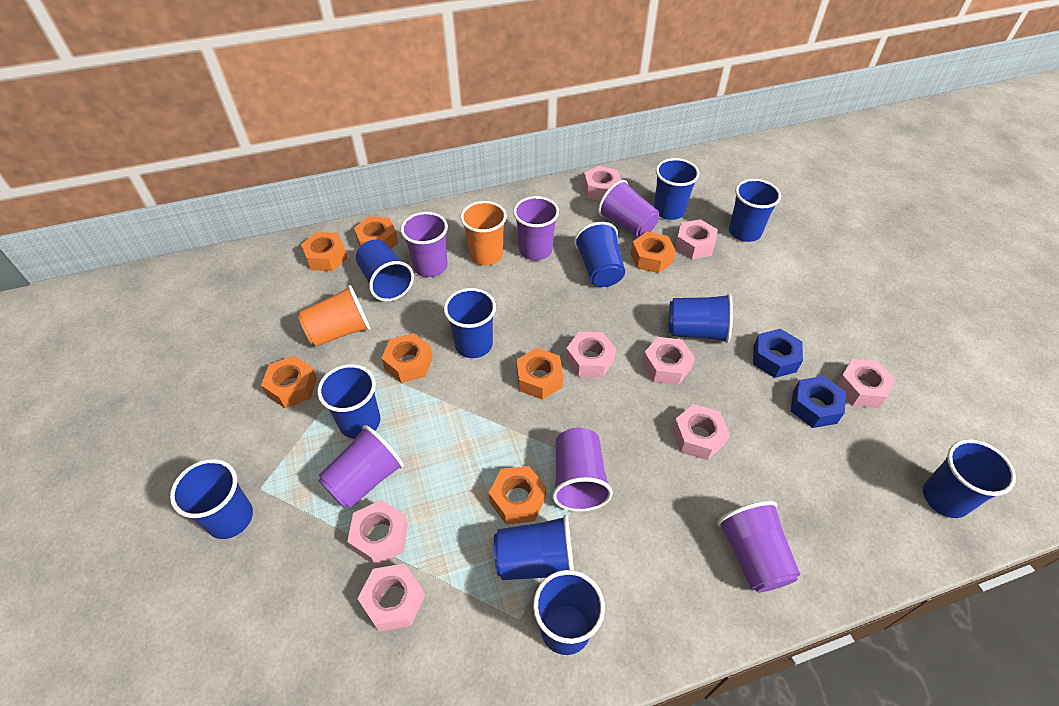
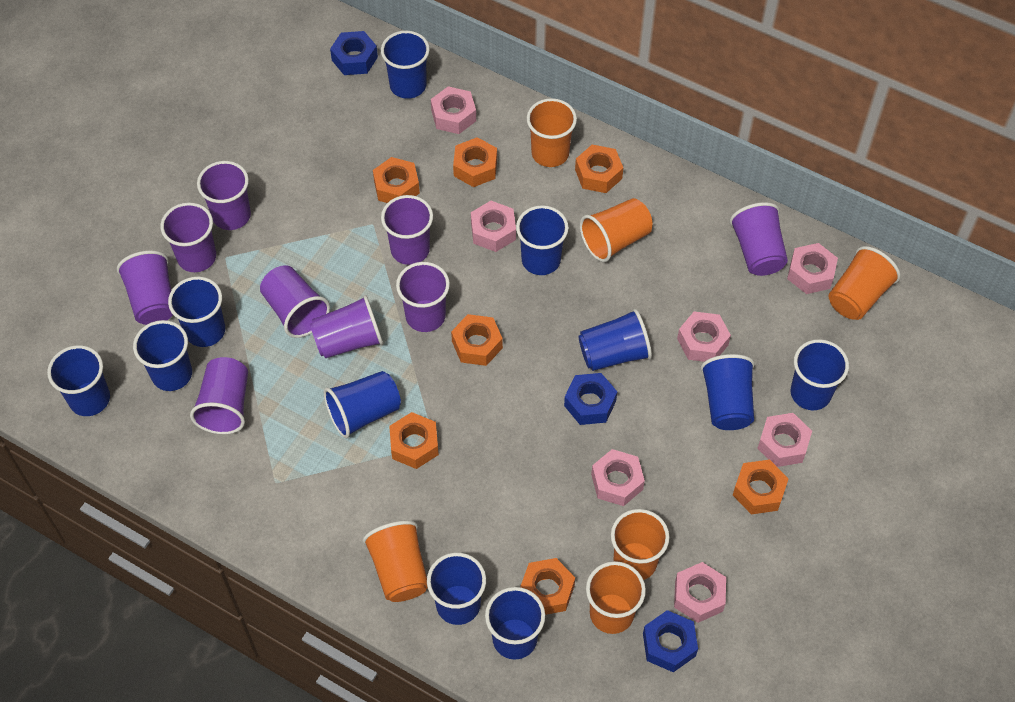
blue nut: [753,329,803,378] [791,376,846,428] = 2 -> [330,31,378,75] [564,373,617,425] [643,610,698,672] = 3
orange cup: [298,285,370,346] [460,201,507,265] = 2 -> [363,521,428,602] [527,98,577,167] [580,198,652,262] [586,561,646,634] [611,509,669,580] [829,246,901,320] = 6
pink nut: [347,500,408,566] [357,563,425,632] [566,332,616,377] [583,166,621,201] [642,337,695,385] [672,404,730,460] [675,219,718,259] [837,359,896,408] = 8 -> [431,86,476,134] [471,201,516,252] [591,449,645,506] [674,562,726,623] [677,312,731,362] [757,413,812,467] [787,243,838,294] = 7
purple cup: [318,425,404,508] [401,212,448,277] [513,196,559,260] [552,428,613,512] [598,180,659,238] [717,501,800,593] = 6 -> [117,250,173,325] [160,202,216,272] [190,357,248,434] [197,161,251,230] [260,265,330,338] [310,295,383,358] [381,195,433,265] [396,262,450,332] [729,202,788,276] = 9

